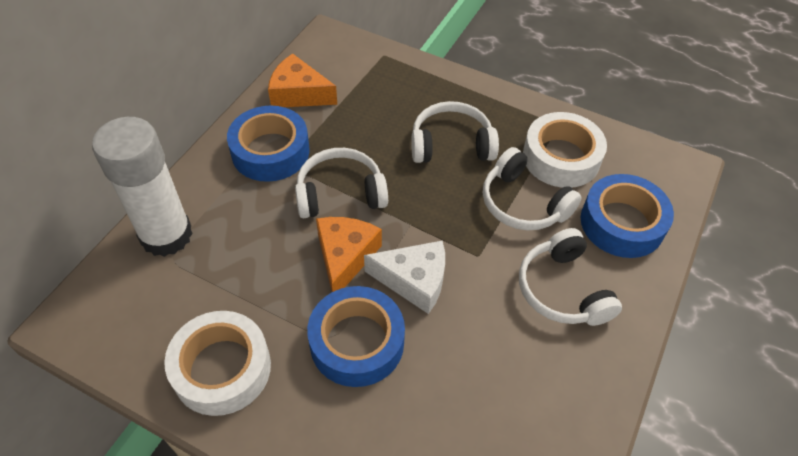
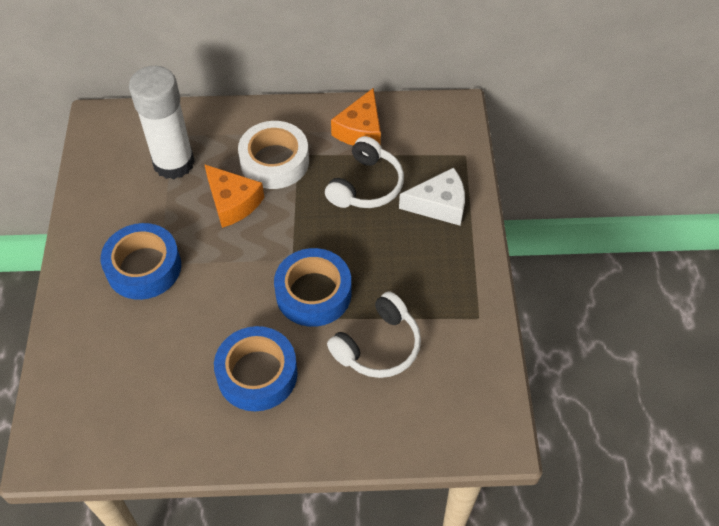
white headphones: [295,148,388,218] [411,101,499,163] [483,147,582,230] [519,228,622,326] = 4 -> [325,136,404,208] [327,291,421,378] = 2
white tape: [164,311,271,416] [523,112,607,188] = 2 -> [238,121,309,189] = 1

